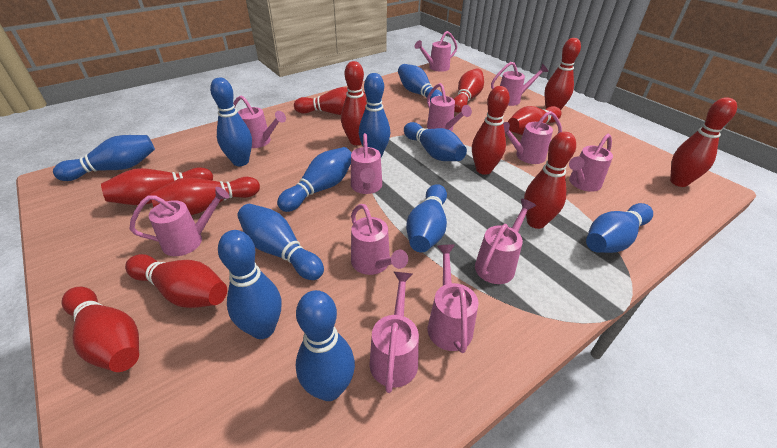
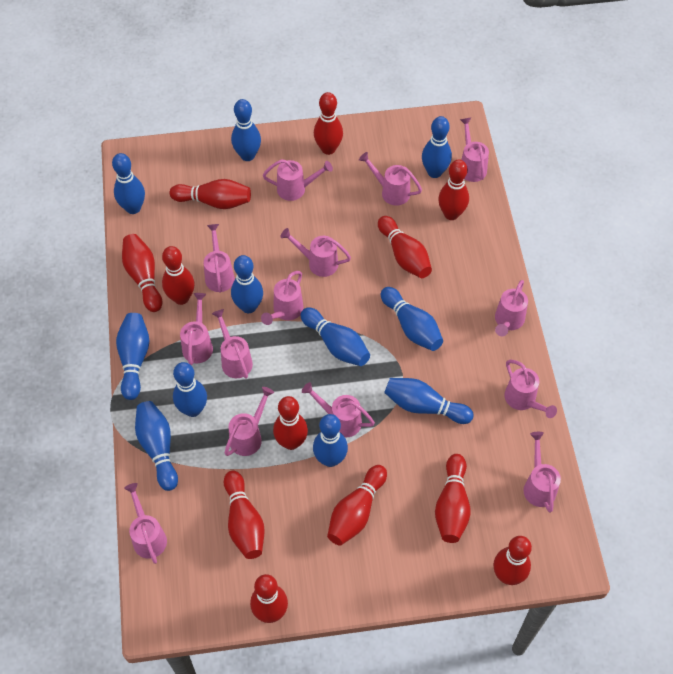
pink watering can: [130,187,230,256] [233,95,286,148] [351,133,382,194] [351,204,408,275] [369,272,419,393] [415,31,458,72] [427,83,472,131] [427,245,478,353] [475,199,536,284] [491,62,548,106] [503,111,562,164] [569,134,613,192] = 12 -> [124,483,167,564] [180,293,213,365] [204,224,235,292] [212,309,253,379] [225,387,274,456] [261,271,304,325] [263,159,333,201] [280,228,351,277] [302,382,375,437] [359,152,422,206] [460,117,489,182] [495,280,528,336] [504,360,557,418] [524,432,561,512] = 14

